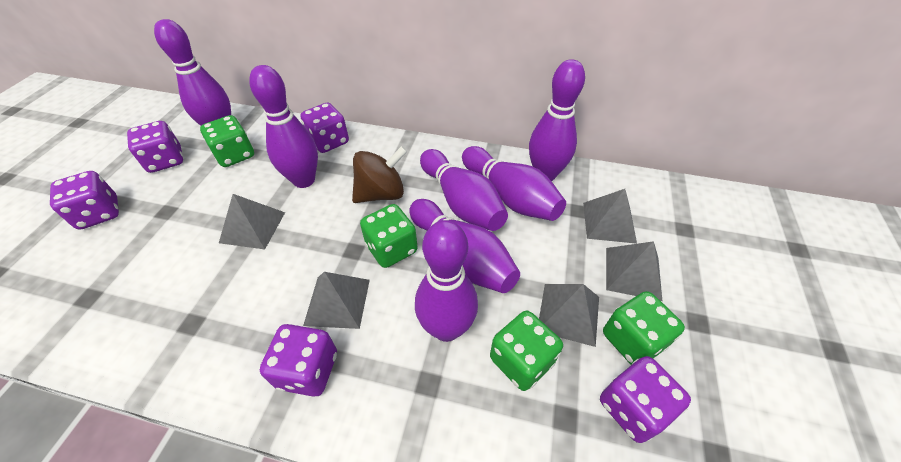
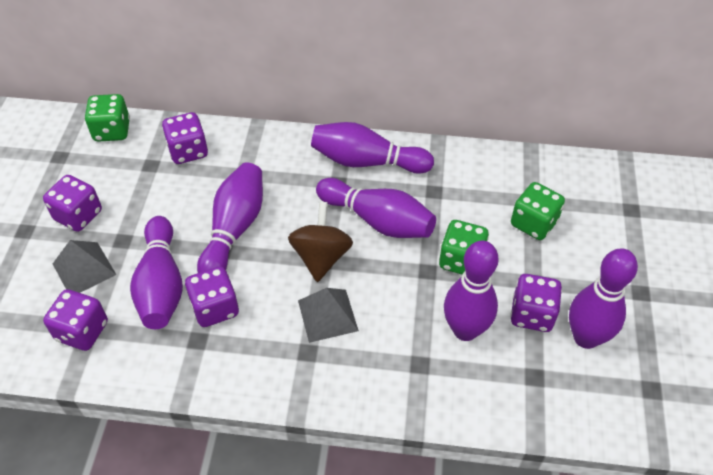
green dice: [200,115,254,167] [360,204,417,268] [490,311,563,391] [603,291,685,365] = 4 -> [85,94,130,142] [439,220,489,274] [511,182,565,240] = 3
grey pyramid: [219,194,285,249] [303,272,370,329] [539,284,599,347] [583,189,637,244] [606,241,662,301] = 5 -> [53,240,116,293] [298,288,359,343] = 2
purple bowling pin: [154,19,231,126] [249,65,318,188] [409,199,520,293] [415,220,478,342] [420,149,508,231] [462,146,566,221] [529,59,585,181] = 7 -> [130,216,183,329] [197,162,263,273] [311,122,434,174] [316,178,436,238] [444,240,498,341] [569,248,638,349] = 6

